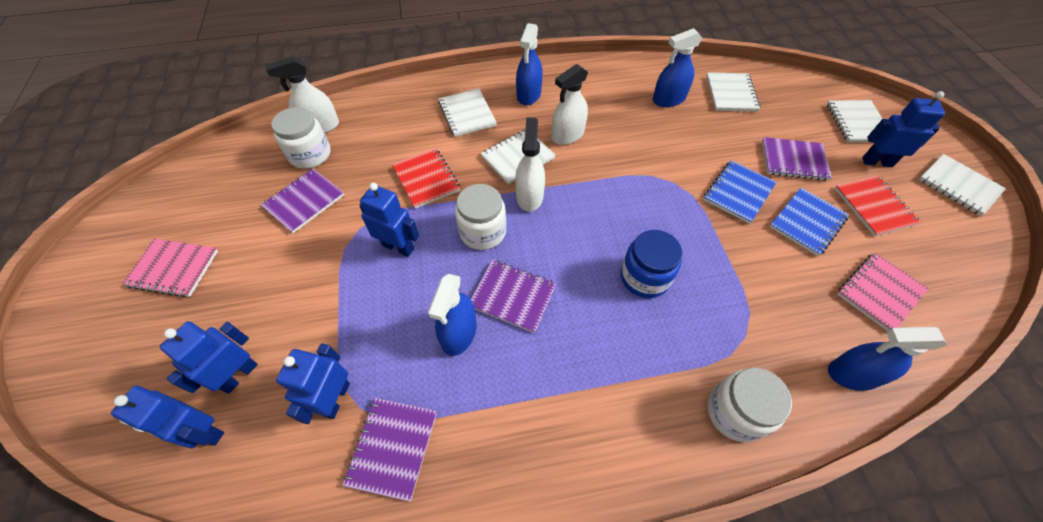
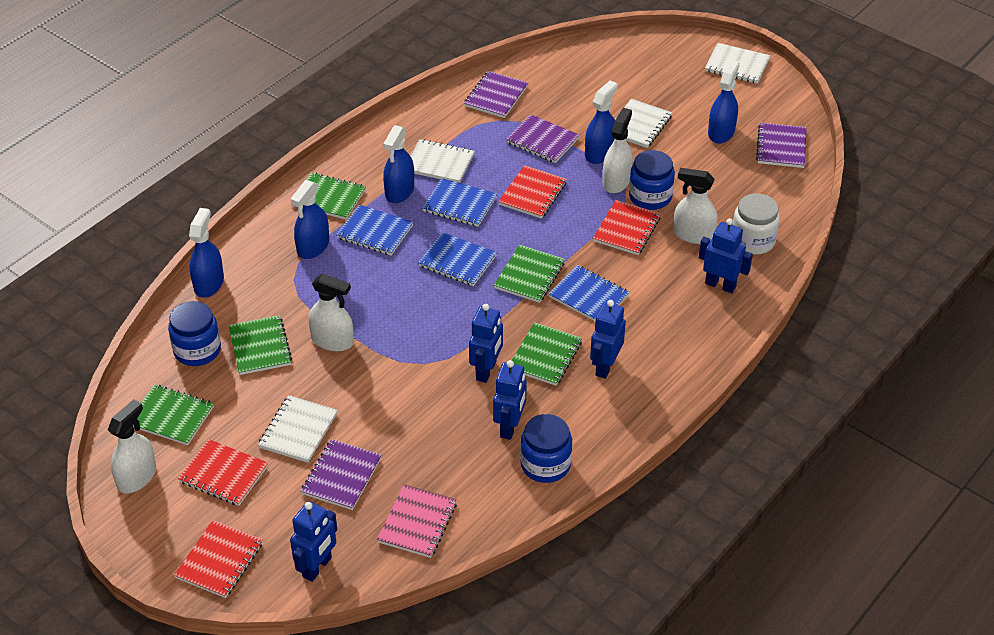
blue jar: [621,230,682,298] = 1 -> [168,301,221,366] [520,414,572,483] [629,150,675,210] = 3
blue notebook: [704,160,777,224] [770,188,849,256] = 2 -> [336,204,413,255] [418,232,497,286] [423,178,497,227] [548,265,630,321] = 4
blue spray bottle: [428,274,477,356] [516,23,543,105] [653,28,703,107] [828,327,947,391] = 4 -> [189,208,224,298] [291,180,329,259] [383,125,414,203] [585,80,618,164] [708,60,740,144] = 5
green notebook: none = 0 -> [133,384,214,445] [228,315,292,375] [292,172,366,220] [494,245,565,303] [512,322,582,386] = 5
pink notebook: [122,238,218,297] [837,253,929,331] = 2 -> [377,484,457,558] = 1
red notebook: [392,148,460,209] [834,175,921,237] = 2 -> [174,520,263,598] [178,439,268,506] [498,165,567,219] [593,200,661,255] = 4
white jar: [271,107,331,169] [455,184,506,250] [707,368,792,442] = 3 -> [732,193,780,255] = 1
white notebook: [438,88,497,137] [480,129,556,184] [706,72,761,112] [827,100,882,142] [919,154,1006,216] = 5 -> [258,395,338,463] [411,139,475,183] [615,99,672,148] [705,43,771,84] = 4
white spray bottle: [266,56,339,133] [515,117,545,211] [551,64,588,145] = 3 -> [108,399,156,494] [308,274,354,351] [603,108,633,193] [673,168,718,244] = 4

